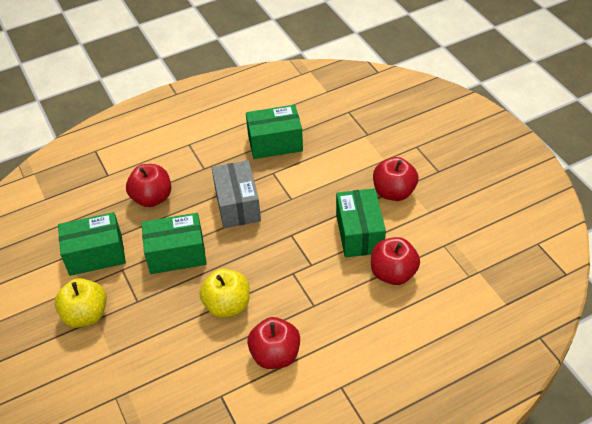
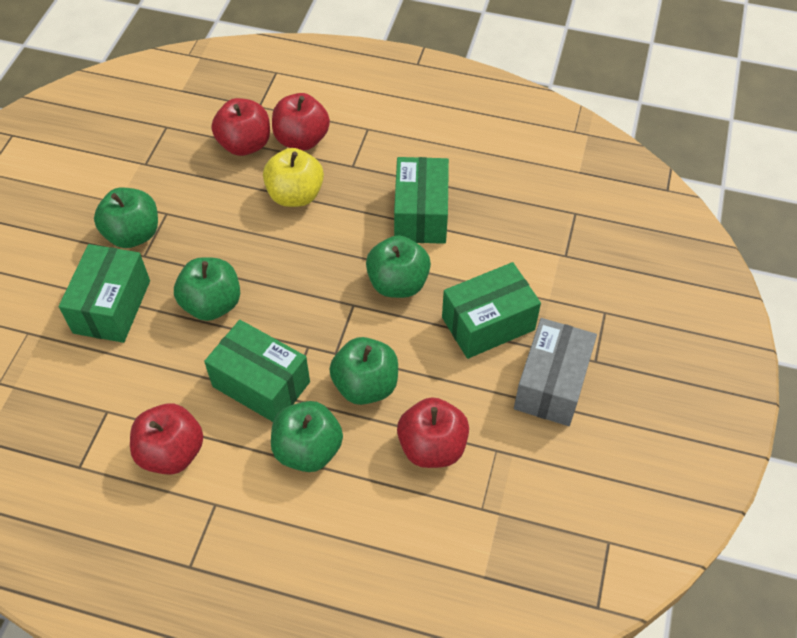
green apple: none = 0 -> [94,188,158,248] [174,257,240,321] [271,401,343,472] [329,337,398,405] [366,235,431,298] = 5
yellow apple: [55,278,107,328] [199,269,250,318] = 2 -> [263,148,324,207] = 1

